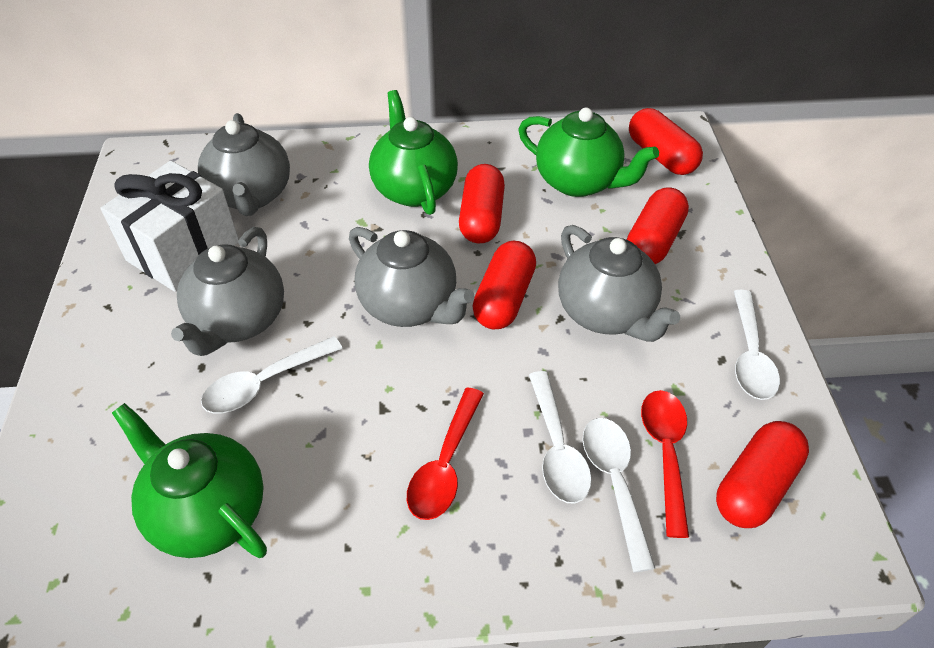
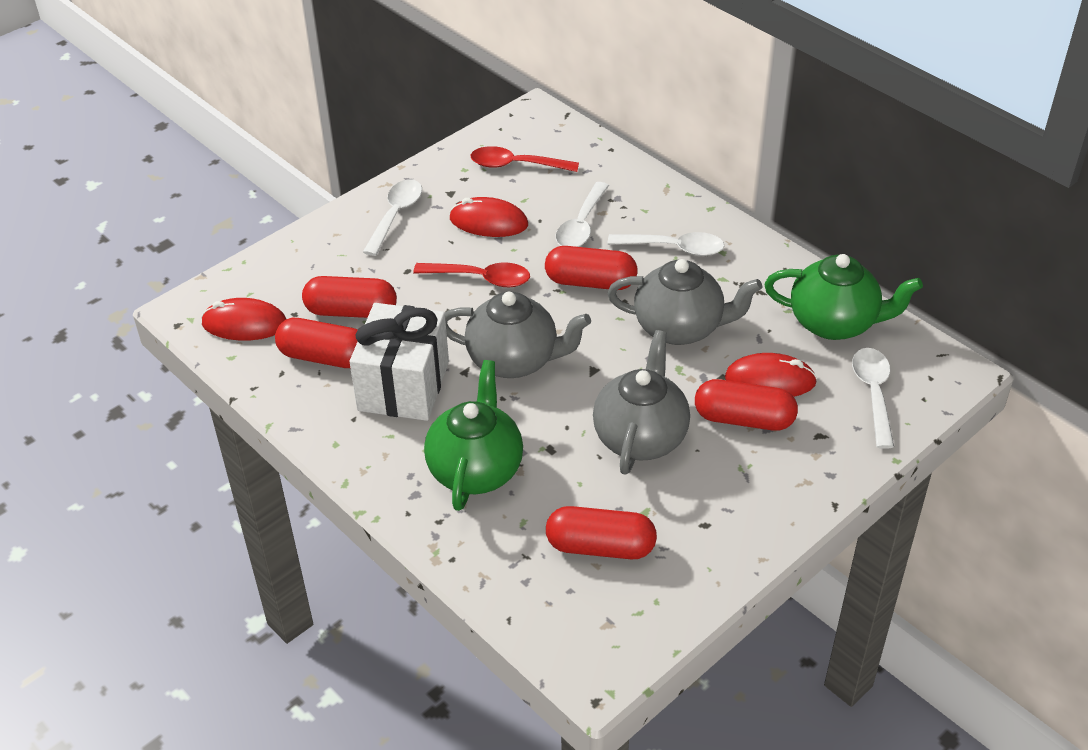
green teapot: [112,403,267,558] [369,90,458,215] [518,108,659,197] = 3 -> [424,360,523,511] [764,254,923,340] = 2
grey teapot: [171,227,284,356] [198,113,290,216] [349,227,475,327] [558,225,680,342] = 4 -> [445,292,591,378] [593,330,690,475] [607,259,762,345] = 3
red mouse: none = 0 -> [201,298,286,341] [449,197,528,237] [725,353,817,397] = 3

